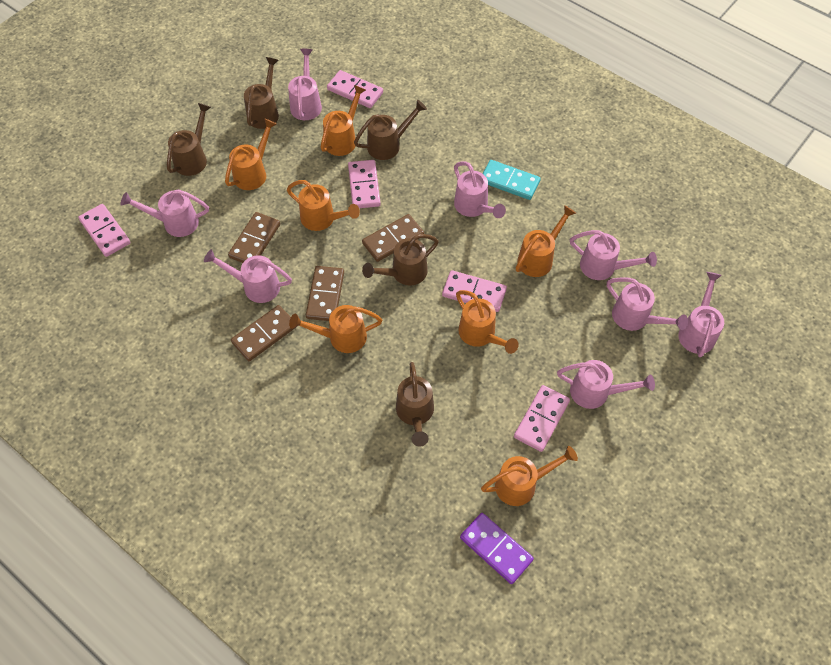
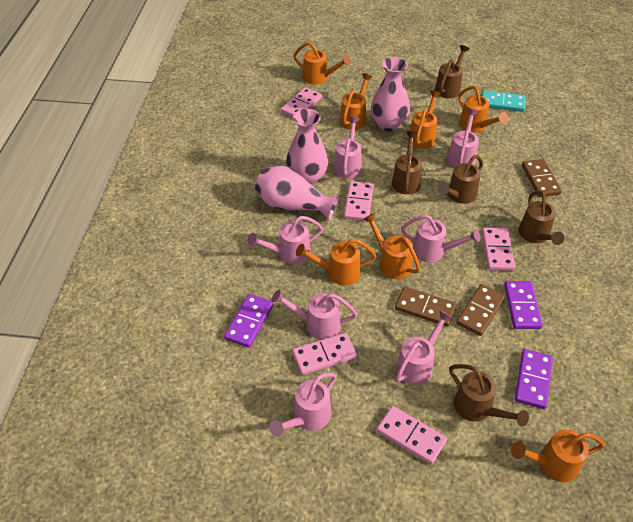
brown domino: [228,212,280,263] [231,305,296,361] [306,266,344,321] [362,214,424,262] = 4 -> [395,286,457,327] [456,284,506,336] [522,159,562,197] = 3
pink vase: none = 0 -> [255,166,339,221] [286,109,328,185] [371,57,410,131] = 3
pink watering can: [121,189,209,237] [204,249,292,303] [288,49,322,120] [454,161,506,218] [557,360,655,409] [570,230,657,280] [607,278,688,331] [678,272,724,357] = 8 -> [248,216,323,264] [269,372,337,437] [271,290,357,340] [334,117,362,179] [396,310,453,385] [401,215,481,262] [447,109,479,168] = 7
purple domino: [460,513,534,584] = 1 -> [224,294,273,348] [504,281,543,329] [515,349,553,409] = 3

